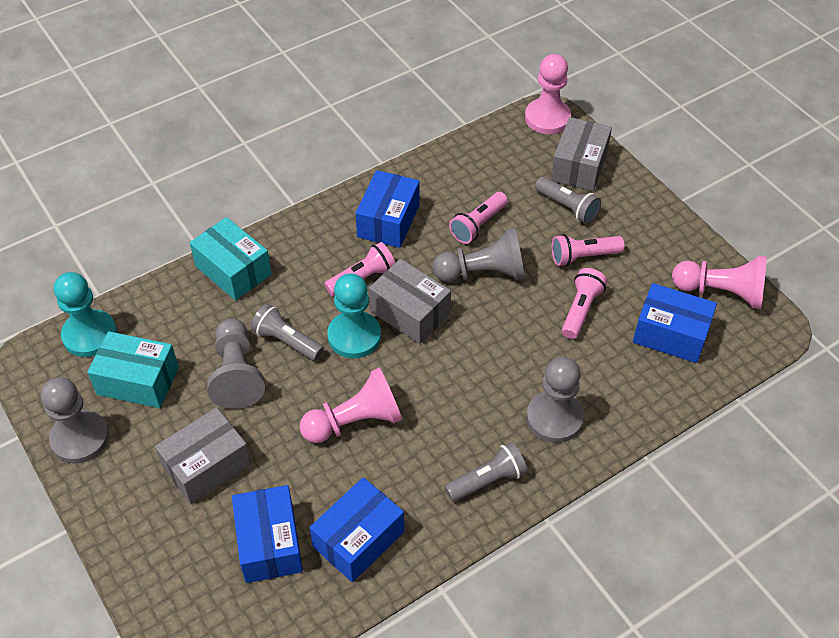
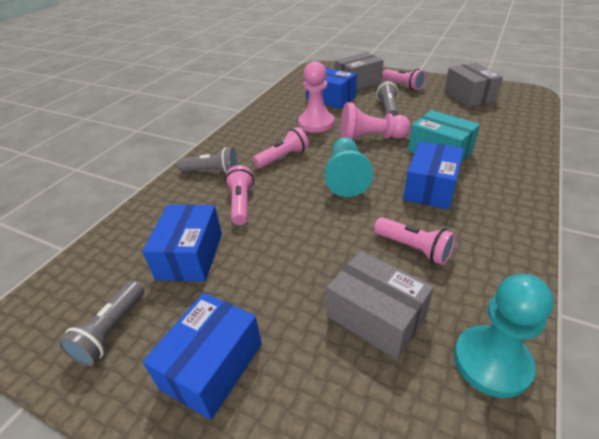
grey pawn: [41,377,109,464] [207,318,265,409] [433,228,524,282] [526,357,584,443] = 4 -> none = 0
pink pawn: [300,368,402,443] [525,54,571,134] [672,256,767,309] = 3 -> [298,61,334,133] [340,102,411,140] = 2
turquoise box: [87,331,179,408] [190,217,272,301] = 2 -> [408,110,480,163] = 1

